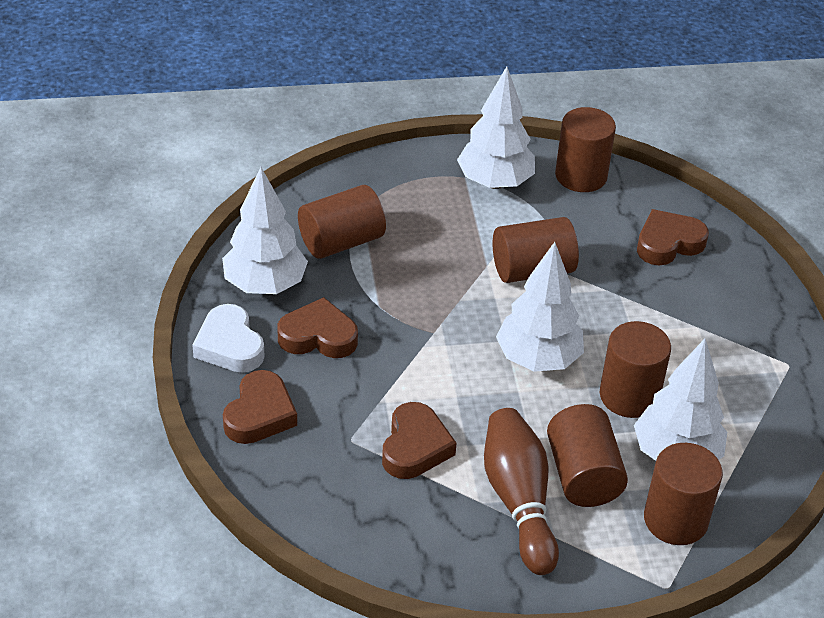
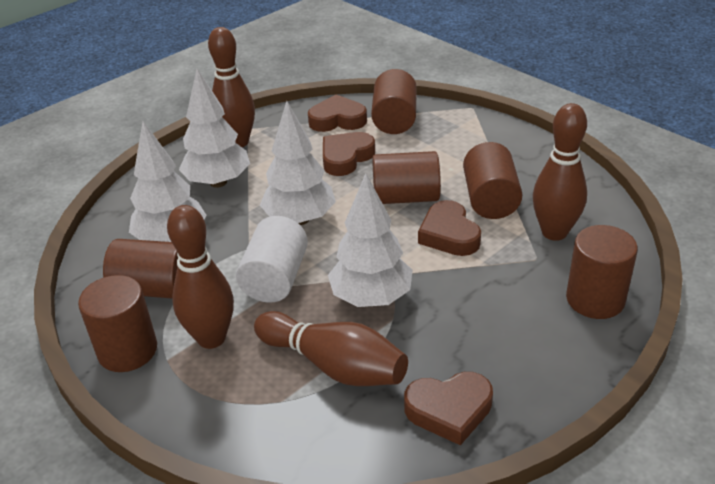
brown bowling pin: [484,408,559,575] = 1 -> [167,205,234,349] [208,27,255,147] [254,311,408,386] [533,103,587,241] = 4
white cylinder: none = 0 -> [236,216,308,303] = 1
white heart: [192,304,265,373] = 1 -> none = 0

